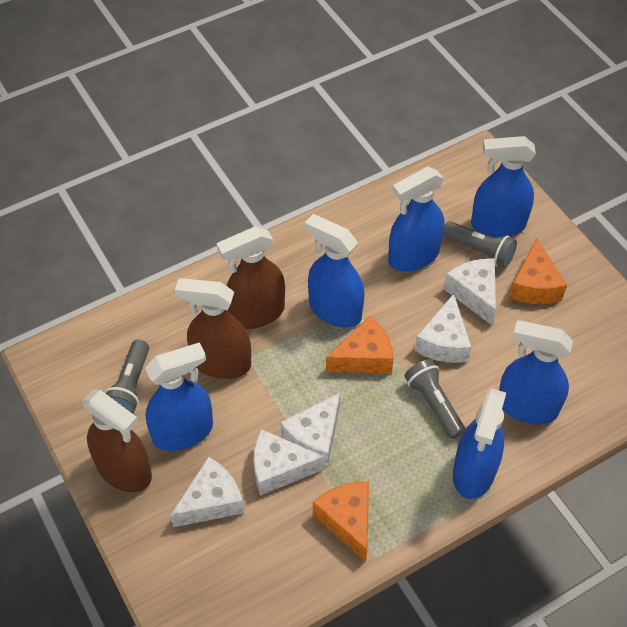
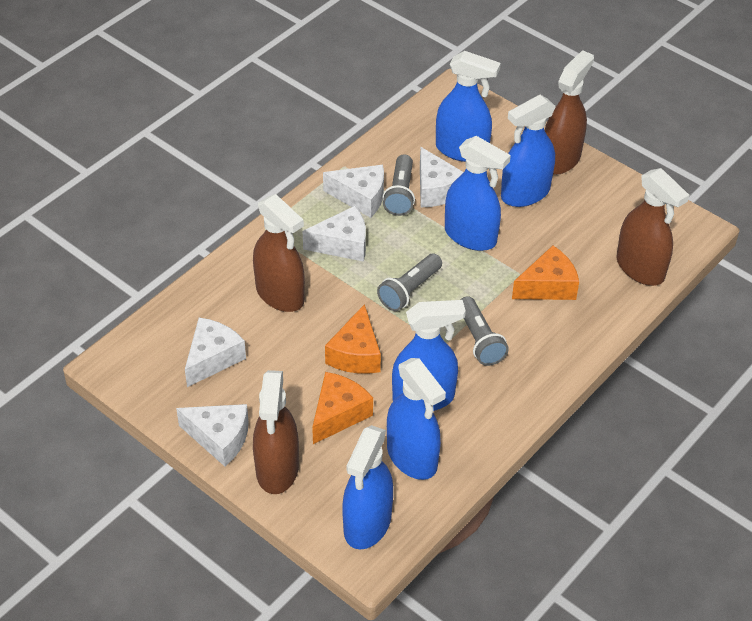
brown spray bottle: [82,390,152,492] [175,278,251,379] [217,226,285,329] = 3 -> [253,194,305,312] [253,370,299,494] [545,50,594,175] [616,168,689,286] = 4

